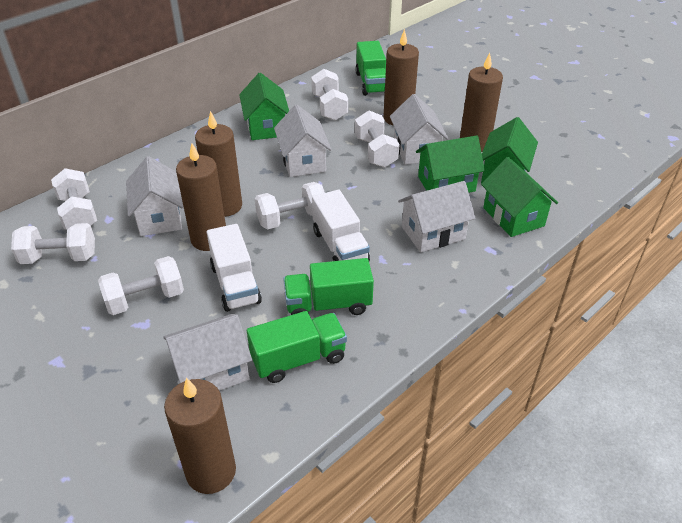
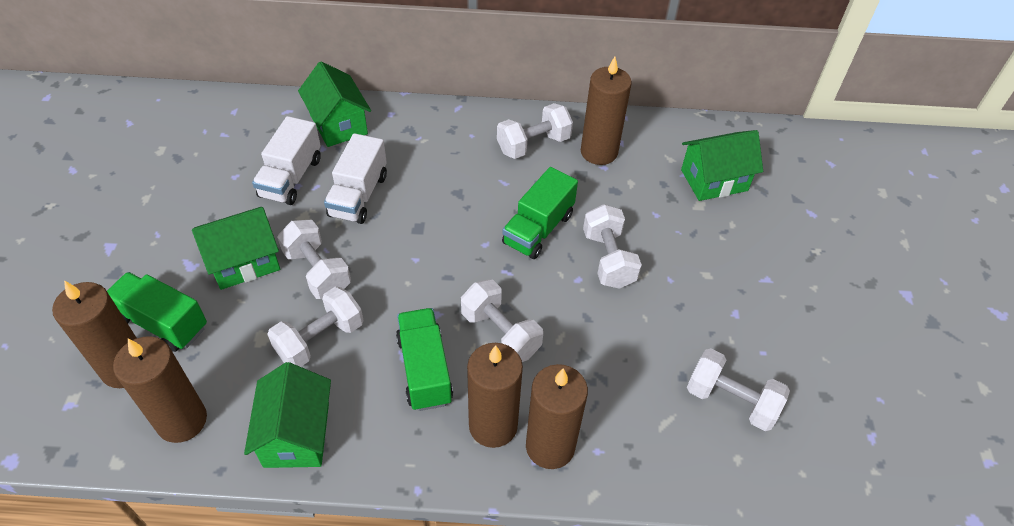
white house: [126,156,183,236] [163,314,252,391] [274,105,332,177] [390,94,449,165] [398,181,476,252] = 5 -> none = 0

